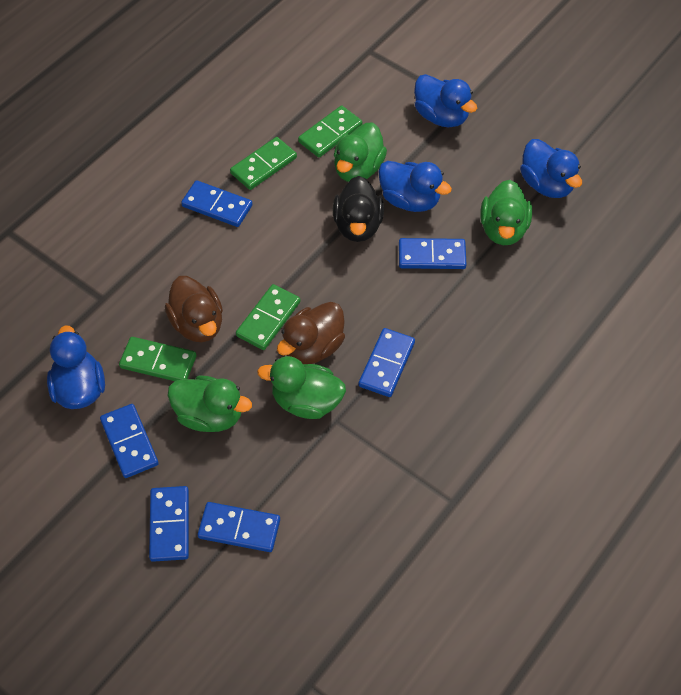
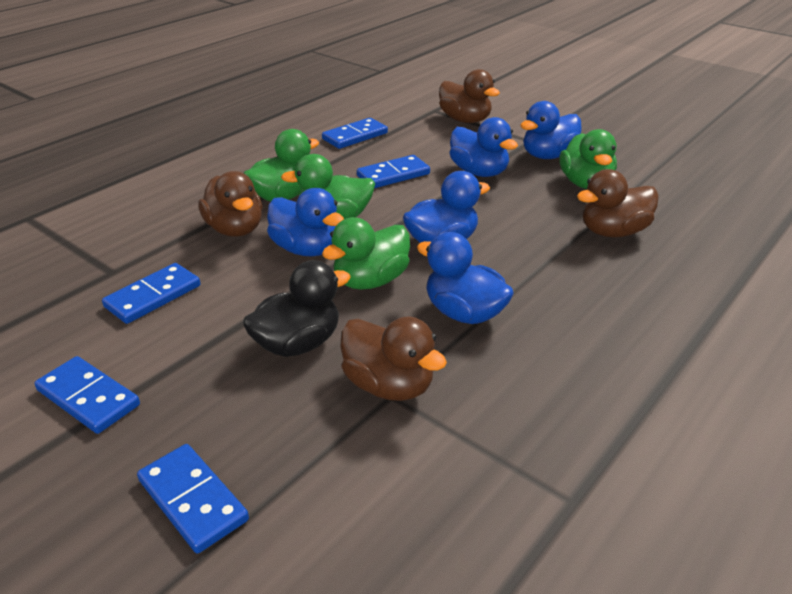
blue domino: [100,404,159,478] [149,486,189,562] [181,180,252,227] [198,502,280,552] [359,328,415,397] [399,238,467,269] = 6 -> [35,356,140,434] [102,263,200,324] [137,444,249,554] [322,118,388,149] [357,155,430,188] = 5
blue duck: [47,325,105,409] [378,161,452,212] [414,74,477,127] [520,139,582,198] = 4 -> [267,188,344,256] [403,171,490,243] [417,232,514,324] [449,117,518,177] [520,101,582,159] = 5
brown duck: [165,276,223,342] [277,302,345,364] = 2 -> [198,171,263,237] [341,317,447,401] [439,69,500,123] [577,169,659,238] = 4
green domino: [119,337,197,381] [230,137,297,190] [236,284,300,350] [298,105,362,157] = 4 -> none = 0

